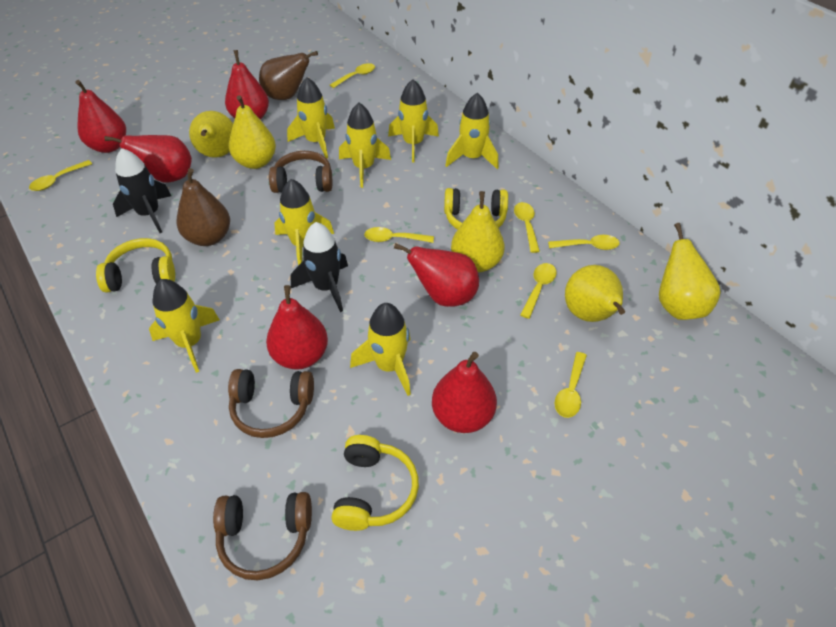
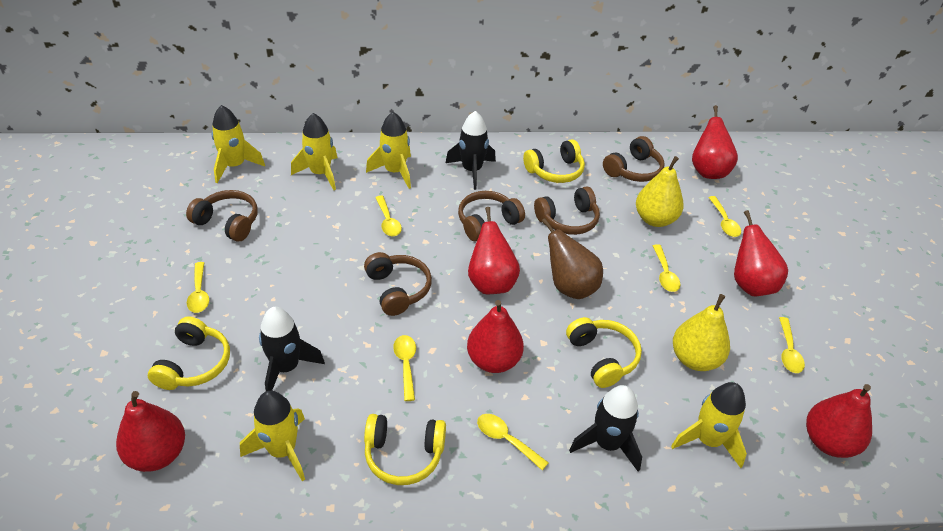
black rocket: [113,148,171,233] [291,222,348,312] = 2 -> [259,307,325,391] [446,111,496,190] [569,385,642,472] = 3
brown headphones: [213,492,312,580] [228,369,314,438] [269,151,332,193] = 3 -> [186,190,258,242] [364,252,432,316] [458,191,525,241] [534,187,600,235] [603,136,664,182] = 5
brown pear: [176,168,230,246] [259,51,318,100] = 2 -> [541,218,603,299] = 1
yellow headphones: [96,238,175,293] [331,435,419,531] [444,188,508,230] = 3 -> [148,316,230,390] [364,414,446,485] [523,139,585,183] [566,317,642,388] = 4
yellow pear: [189,111,233,158] [229,95,276,169] [451,191,505,273] [565,265,625,322] [659,223,721,320] = 5 -> [636,156,684,227] [673,294,730,371] = 2
yellow rocket: [149,279,220,373] [274,179,334,266] [287,77,335,158] [339,103,391,188] [350,303,411,396] [388,79,439,162] [445,93,499,169] = 7 -> [212,105,265,183] [240,391,305,481] [291,113,337,190] [366,112,411,189] [671,382,747,468] = 5

